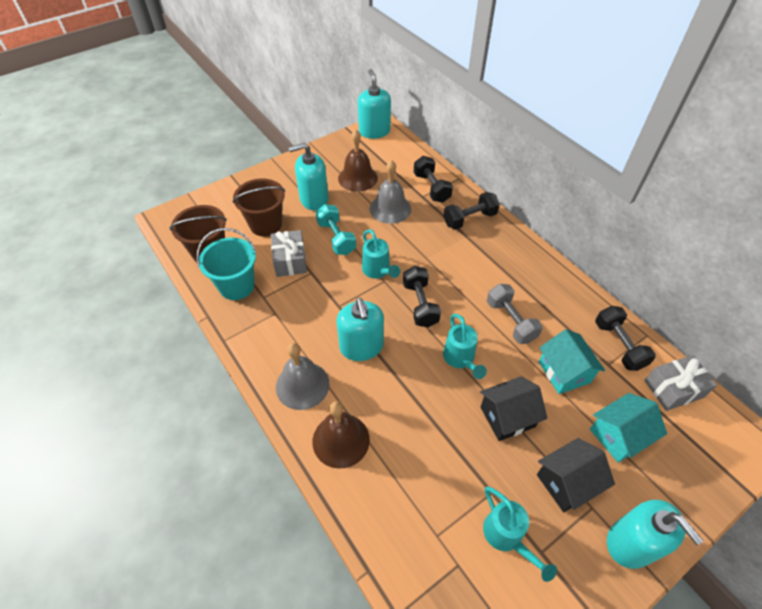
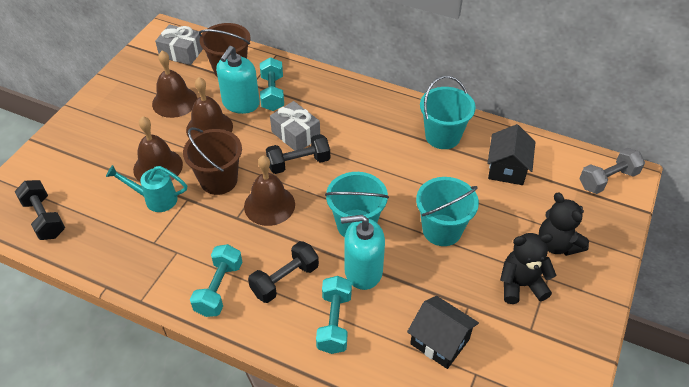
black dumbbell: [403,266,441,327] [414,156,453,203] [443,192,500,230] [595,306,656,371] = 4 -> [15,180,65,240] [248,241,319,303] [266,134,330,174] = 3
black teddy bear: none = 0 -> [500,233,556,304] [539,192,589,256] = 2
brown bell: [313,401,370,469] [338,129,378,192] = 2 -> [133,116,183,182] [152,51,197,118] [186,77,233,139] [244,155,295,226] = 4
grey bell: [276,343,329,410] [370,160,411,224] = 2 -> none = 0
turquoise bucket: [197,228,256,300] = 1 -> [325,172,389,238] [416,177,479,246] [420,76,476,149] = 3
turquoise dumbbell: [315,204,356,255] = 1 -> [190,244,242,317] [260,57,284,111] [316,276,352,354] = 3
turquoise house: [539,329,605,394] [590,393,667,463] = 2 -> none = 0
turquoise soap dispenser: [289,143,329,211] [336,298,384,361] [358,69,391,139] [607,500,703,569] = 4 -> [216,46,260,114] [341,215,385,290] = 2
turquoise watering can: [362,229,400,279] [443,314,487,379] [483,486,557,582] = 3 -> [106,165,187,212] = 1

